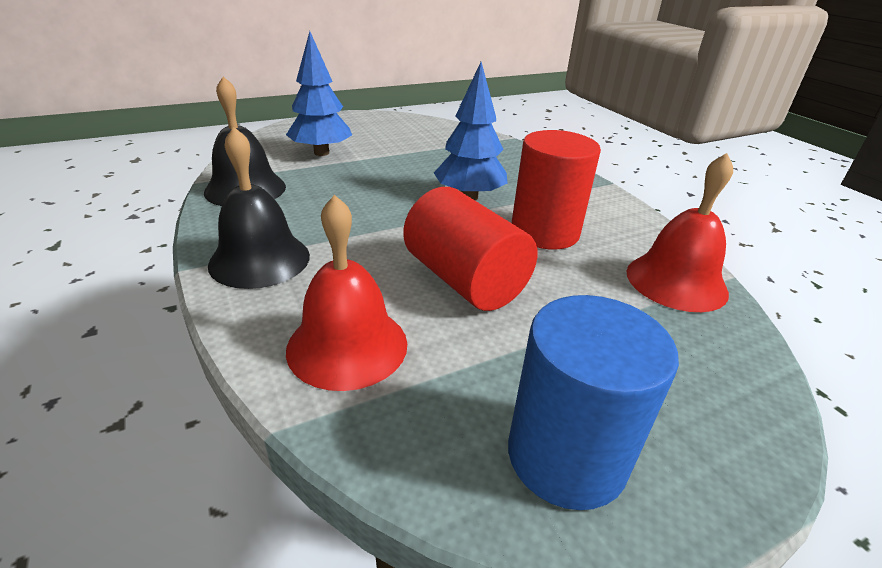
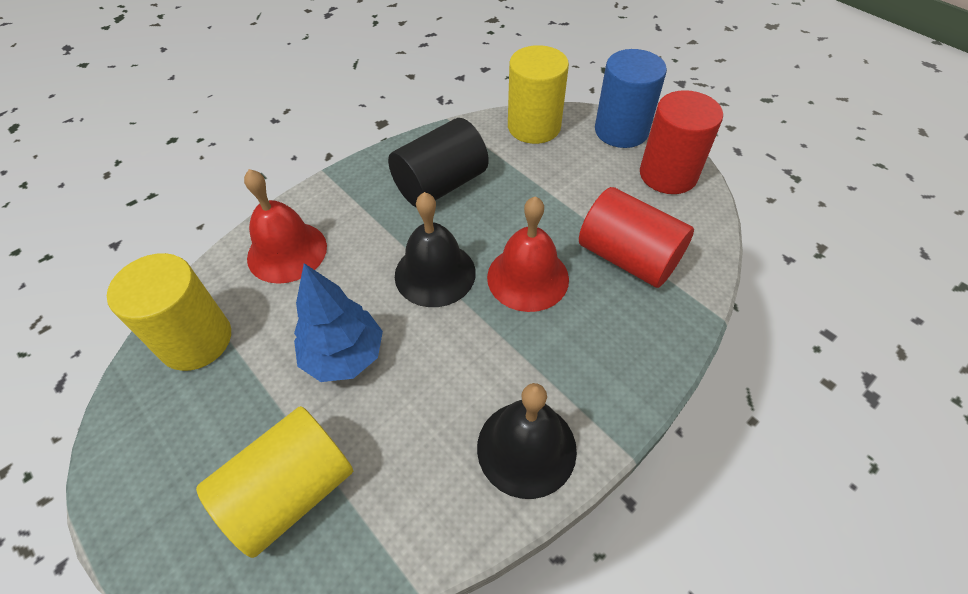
black cylinder: none = 0 -> [388,118,489,208] = 1
blue tree: [286,31,352,156] [434,62,508,200] = 2 -> [294,263,383,382] = 1
yellow cylinder: none = 0 -> [107,253,231,371] [196,406,353,558] [508,45,569,144] = 3

